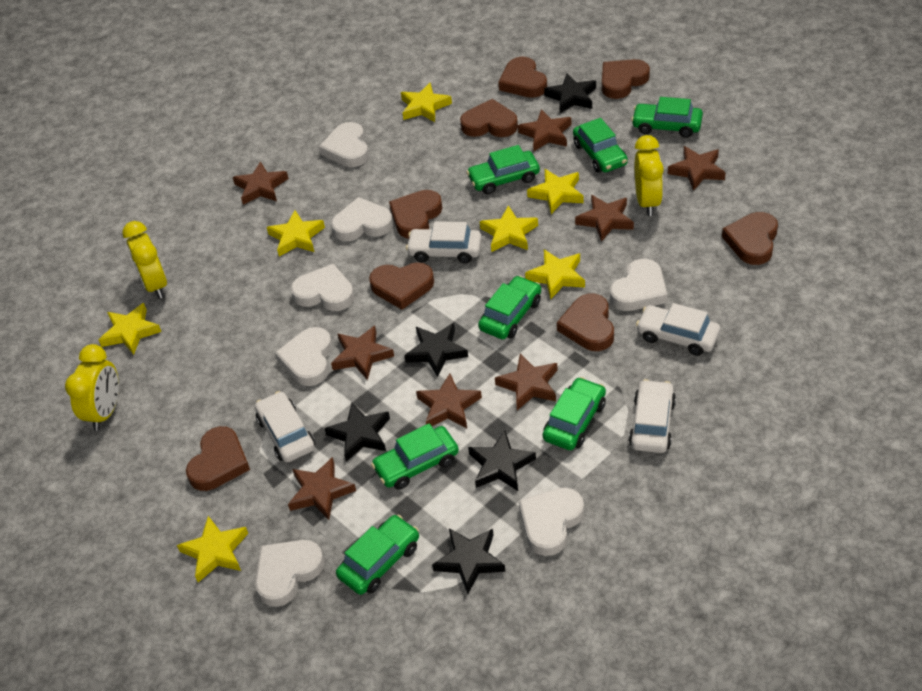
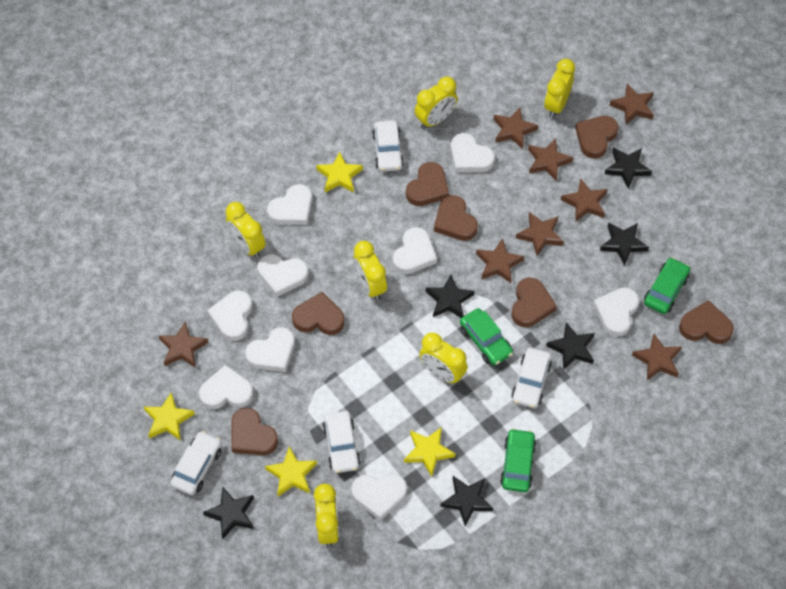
black star: [324,403,390,462] [404,323,468,377] [432,528,505,594] [468,431,536,491] [544,74,596,113] = 5 -> [203,487,254,539] [426,275,474,318] [440,476,493,526] [546,322,595,370] [600,223,649,266] [605,147,652,189] = 6
brown heart: [186,426,250,491] [369,262,434,310] [389,190,442,239] [460,99,518,137] [499,57,547,98] [557,294,614,351] [602,59,650,99] [722,212,778,265] = 8 -> [231,408,278,455] [292,292,344,335] [406,162,449,206] [434,195,478,241] [512,278,557,327] [575,116,619,158] [679,300,734,344] = 7
green car: [336,515,419,595] [371,423,459,490] [467,145,540,194] [478,276,541,339] [543,377,606,450] [573,118,628,173] [631,97,703,138] = 7 -> [460,308,513,366] [500,428,536,492] [644,257,690,314] = 3
white heart: [255,540,325,607] [275,327,333,386] [291,264,354,311] [319,122,369,167] [331,197,393,241] [519,487,584,556] [610,259,667,311] = 7 -> [199,365,254,409] [207,290,253,341] [245,327,295,372] [257,254,309,297] [267,184,312,225] [351,474,407,521] [393,227,437,274] [450,133,495,173] [593,287,639,337] = 9
yellow clock: [65,344,119,431] [122,221,167,299] [635,135,664,216] = 3 -> [226,202,266,258] [314,484,339,547] [353,241,387,301] [415,77,458,129] [419,333,467,384] [544,59,575,118] = 6
yellow star: [99,303,161,355] [177,516,248,582] [267,210,325,256] [401,83,452,122] [480,205,538,252] [525,249,585,299] [527,169,584,214] = 7 -> [144,392,195,441] [265,446,317,497] [316,151,363,192] [404,427,455,477] = 4

